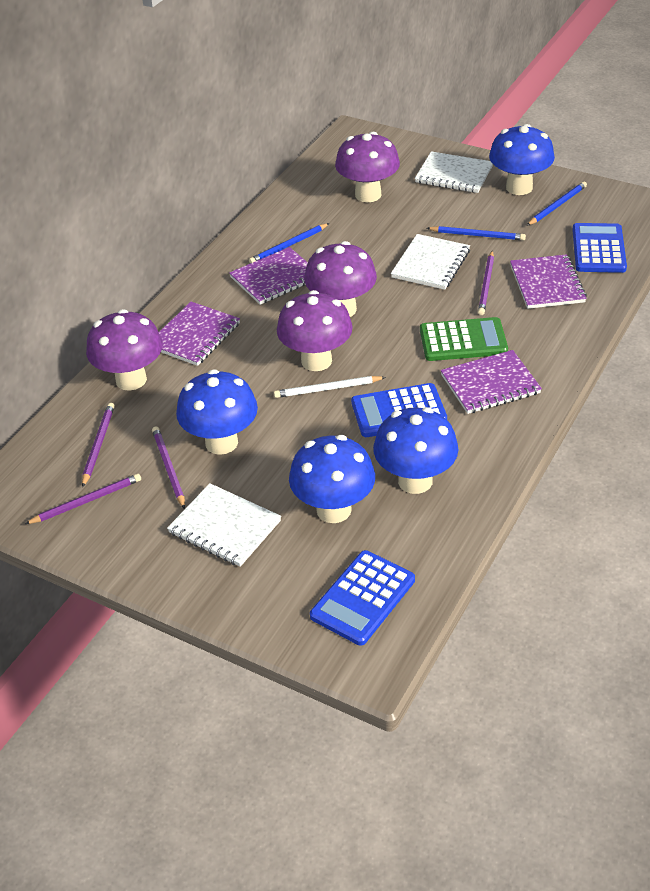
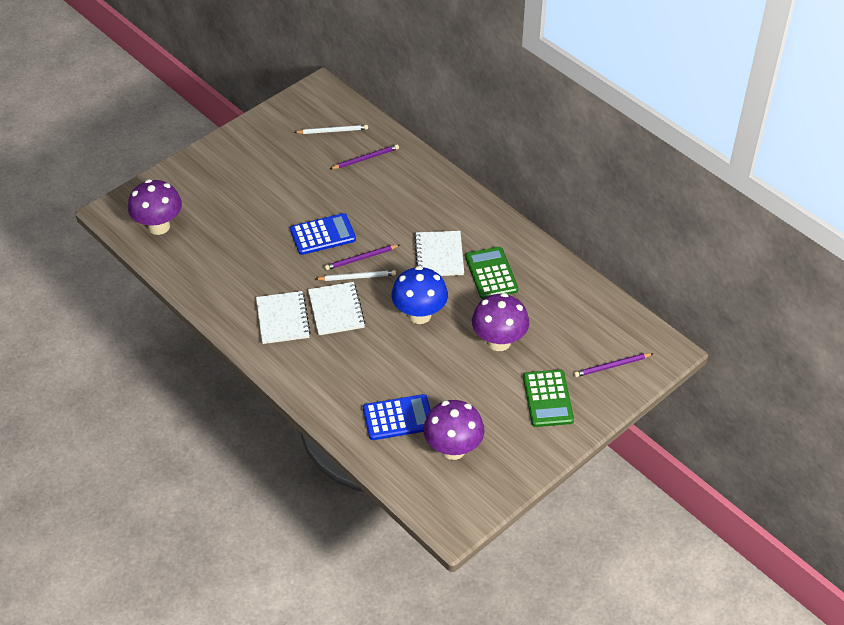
blue calculator: [310,550,415,646] [351,383,447,437] [572,223,627,273] = 3 -> [290,213,356,255] [363,394,431,440] = 2
blue mushroom: [176,369,258,455] [289,435,375,523] [373,407,458,494] [489,124,555,195] = 4 -> [392,266,448,324] = 1
blue pencil: [249,223,330,263] [427,226,526,241] [527,181,587,226] = 3 -> none = 0
green calculator: [420,317,508,361] = 1 -> [465,247,518,299] [523,370,574,427] = 2
purple mushroom: [86,309,163,391] [277,290,353,371] [304,241,377,317] [335,132,400,202] = 4 -> [128,179,182,235] [423,400,485,460] [472,293,529,351] = 3
purple notebook: [159,302,240,366] [229,247,308,305] [441,350,542,414] [510,254,587,309] = 4 -> none = 0
purple pencil: [25,474,141,524] [82,403,115,488] [152,426,185,509] [478,251,494,315] = 4 -> [325,245,400,270] [330,144,399,169] [574,353,654,377] = 3
white pencil: [274,376,386,398] = 1 -> [294,125,368,134] [316,270,396,281] = 2

